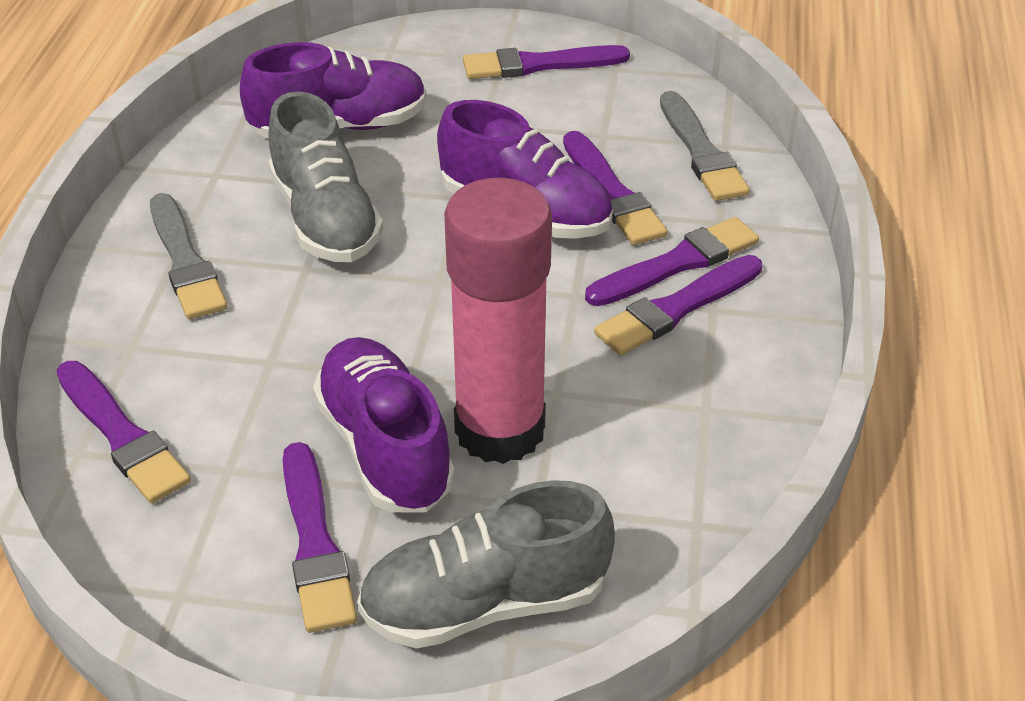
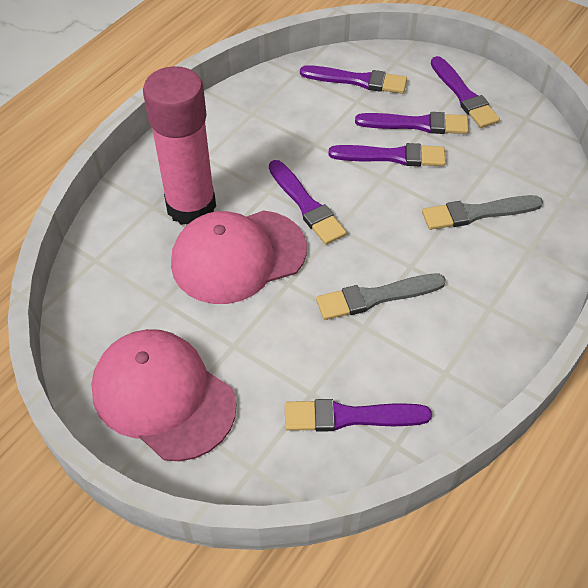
grey shoe: [268,91,383,262] [357,480,615,648] = 2 -> none = 0
pink cap: none = 0 -> [91,329,236,461] [171,210,307,304] = 2
purple shoe: [240,42,427,139] [313,337,455,512] [437,100,613,239] = 3 -> none = 0

